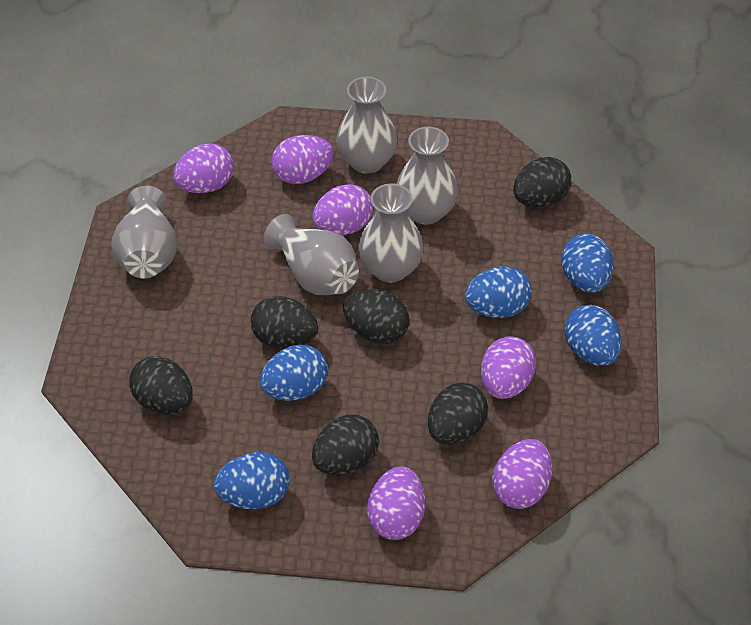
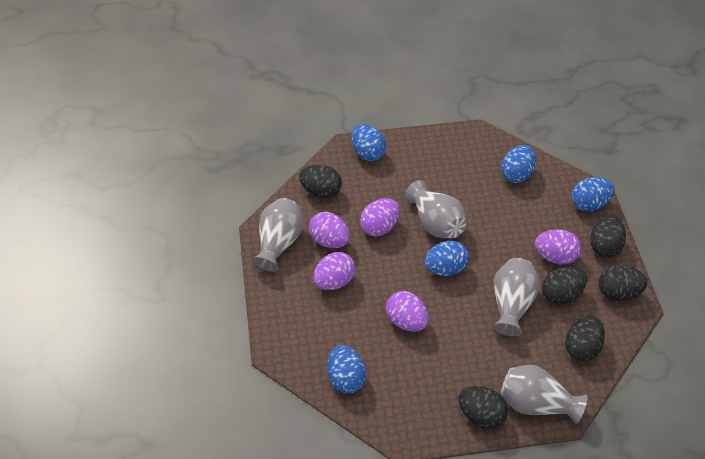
grey vase: [111,186,177,279] [264,214,359,295] [336,77,398,173] [358,183,424,282] [396,127,458,224] = 5 -> [252,198,303,272] [405,180,466,239] [493,258,540,336] [501,365,587,424] = 4
purple egg: [173,143,234,193] [271,135,334,184] [312,184,373,235] [367,466,425,540] [481,336,536,399] [492,439,552,509] = 6 -> [309,212,350,248] [313,252,355,290] [360,198,400,237] [386,291,429,332] [535,229,581,264] = 5

